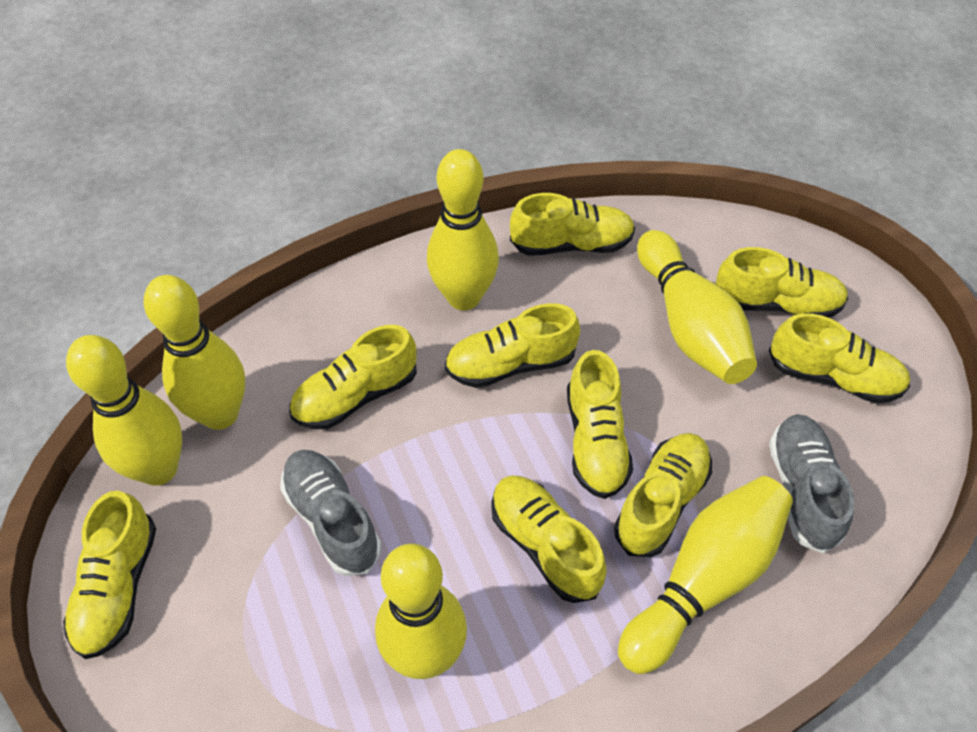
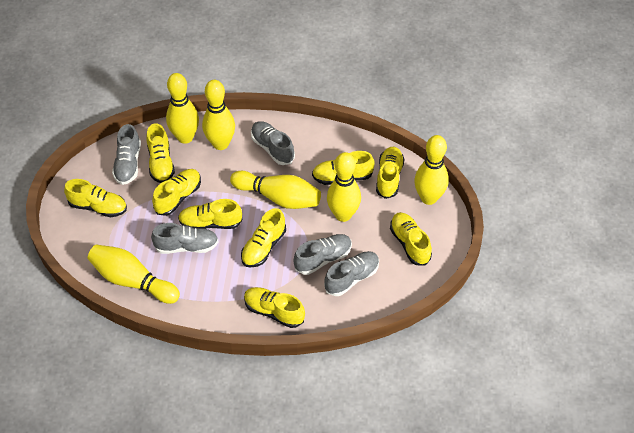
grey shoe: [280,450,381,576] [769,414,855,554] = 2 -> [112,124,141,185] [151,223,219,254] [251,121,295,165] [294,234,352,275] [324,251,379,296] = 5

